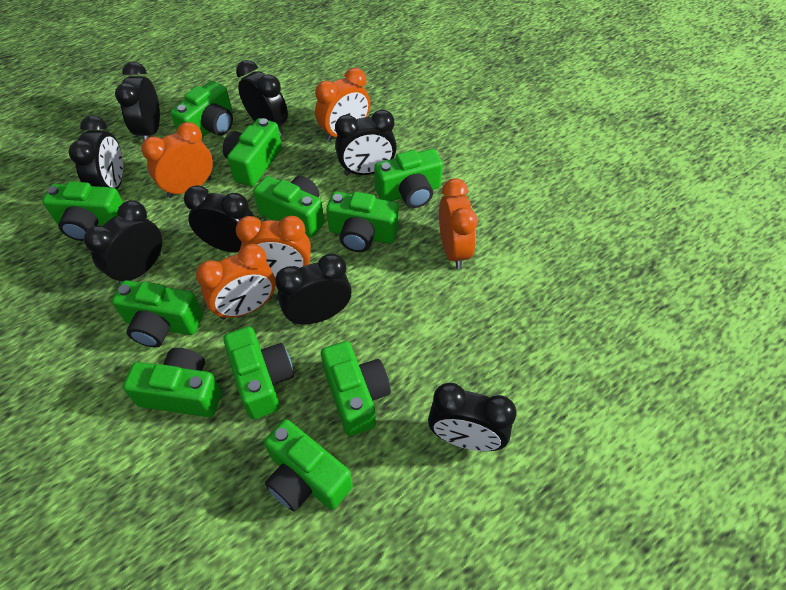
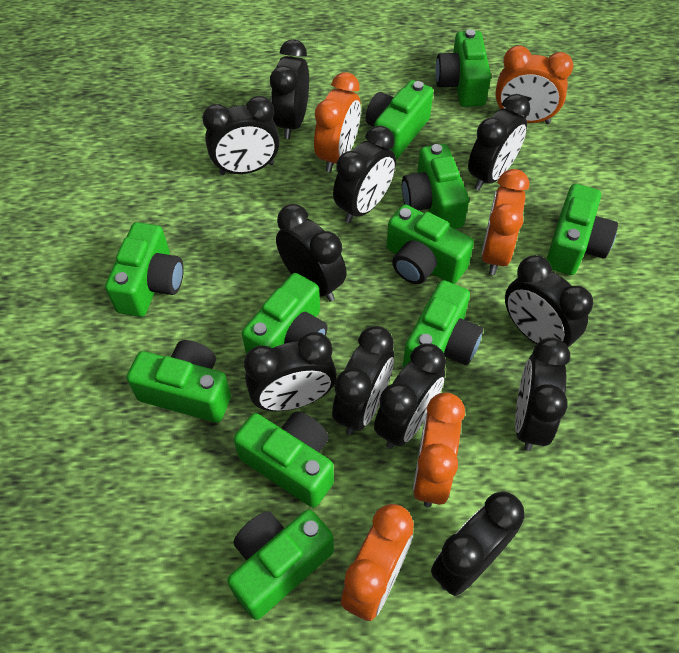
black clock: [68,115,123,190] [84,200,162,286] [115,62,160,141] [184,185,255,252] [236,60,288,136] [275,253,352,325] [335,110,397,175] [428,383,516,451] = 8 -> [203,96,280,175] [244,332,337,411] [270,39,309,139] [276,204,347,302] [332,326,394,435] [333,126,396,223] [374,344,446,449] [431,492,525,596] [468,94,530,190] [505,255,593,347] [515,338,570,451] = 11

